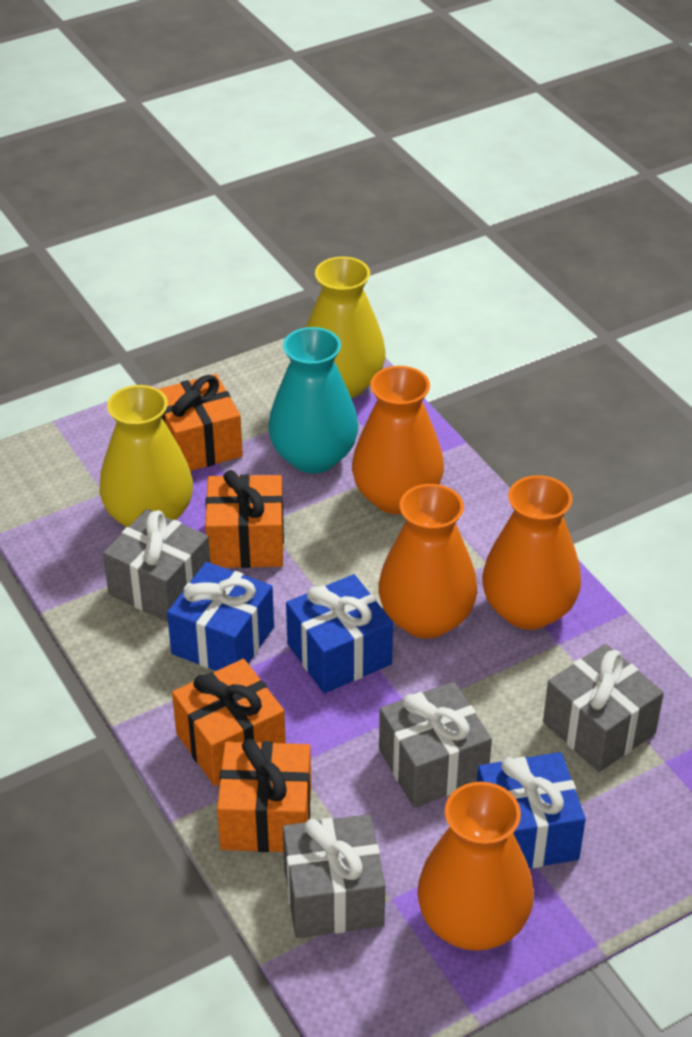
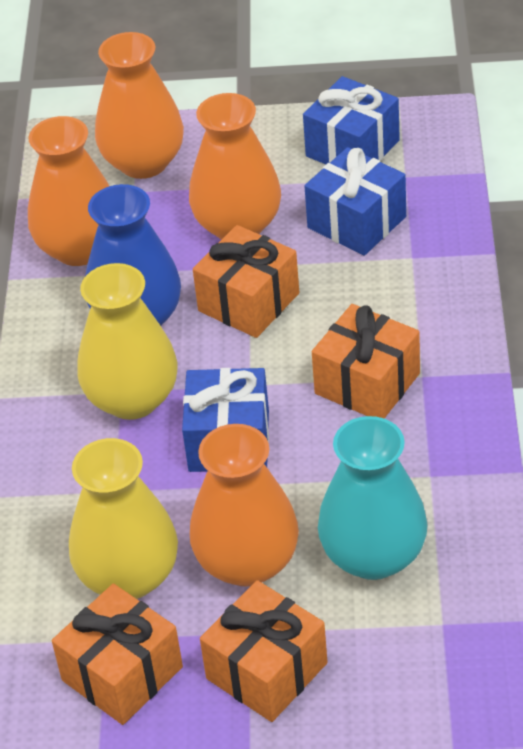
blue vase: none = 0 -> [85,184,181,326] = 1
grey gift: [103,509,211,622] [283,814,385,938] [379,682,492,808] [543,644,664,772] = 4 -> none = 0

